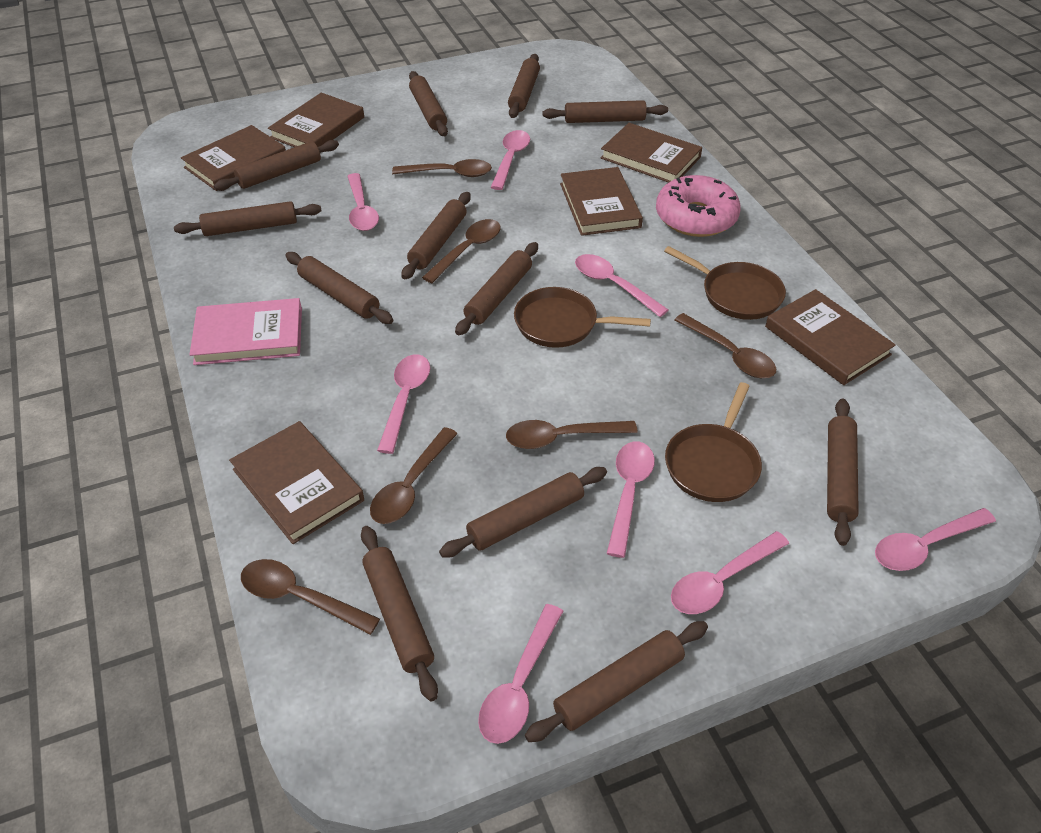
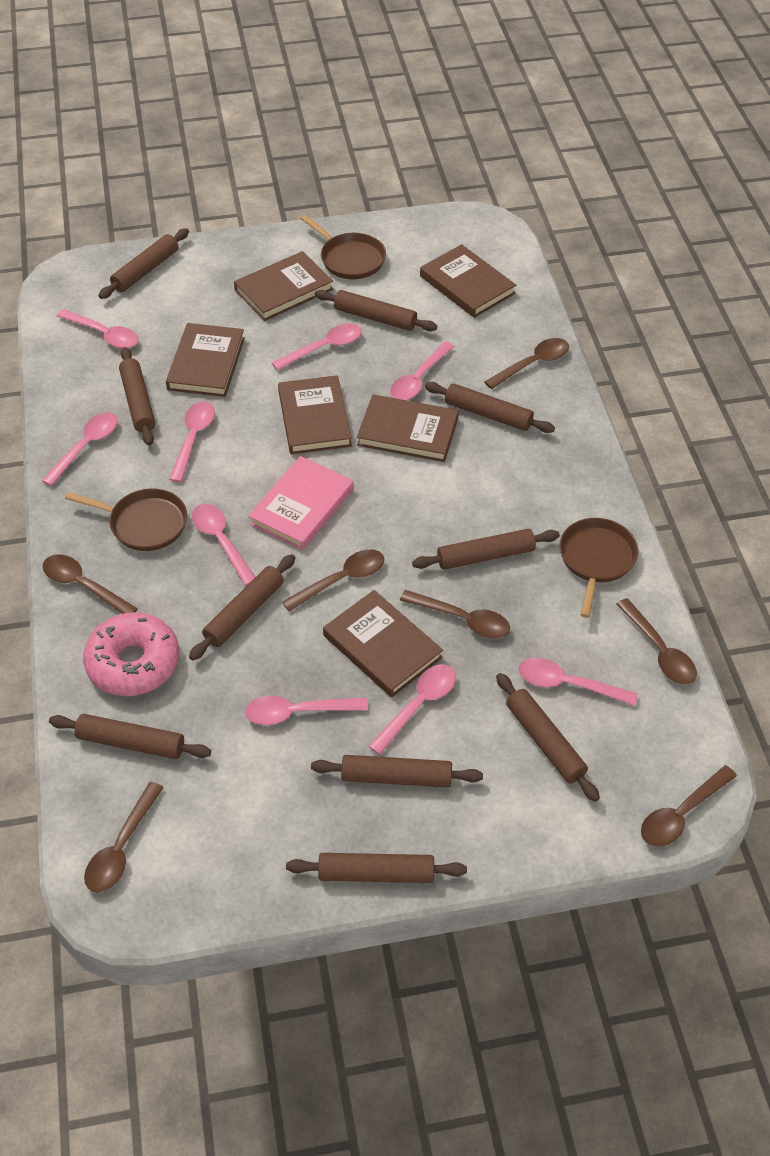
brown rolling pin: [174,201,322,236] [214,140,339,191] [286,252,394,324] [361,526,438,701] [402,192,471,279] [409,71,448,136] [439,467,607,558] [455,242,538,335] [508,54,540,118] [525,621,708,742] [543,100,668,123] [827,399,859,546] = 12 -> [49,714,211,759] [98,228,189,299] [119,347,155,446] [189,554,295,660] [286,853,467,883] [311,755,483,788] [315,290,437,331] [412,529,560,570] [425,382,555,433] [496,673,600,802] = 10
brown spoon: [241,559,380,635] [370,427,458,524] [392,159,492,177] [422,219,501,283] [506,420,638,449] [675,313,776,378] = 6 -> [42,554,138,614] [84,782,164,893] [282,549,384,611] [400,590,510,639] [484,338,569,389] [616,598,697,685] [641,765,737,847] = 7
pink spoon: [347,173,379,231] [377,354,430,454] [478,604,563,744] [491,130,530,190] [575,254,668,317] [607,441,655,558] [671,531,789,614] [875,508,996,571] = 8 -> [42,412,118,486] [57,309,138,348] [169,402,215,482] [192,504,255,586] [245,696,368,725] [272,323,362,370] [368,664,456,755] [390,342,455,400] [518,658,638,706] = 9

